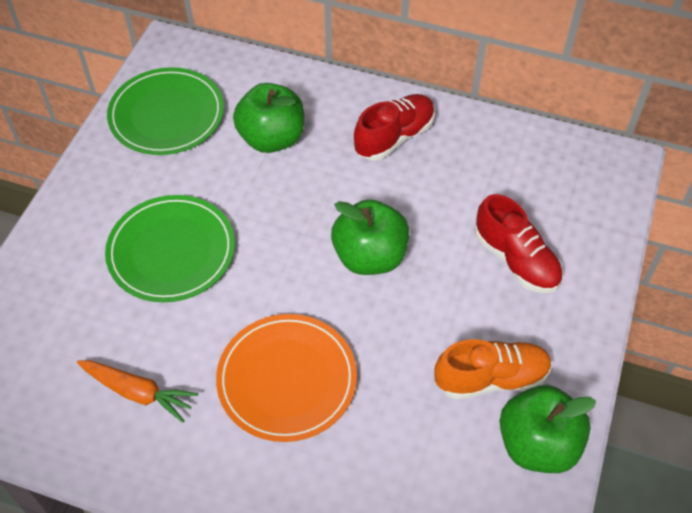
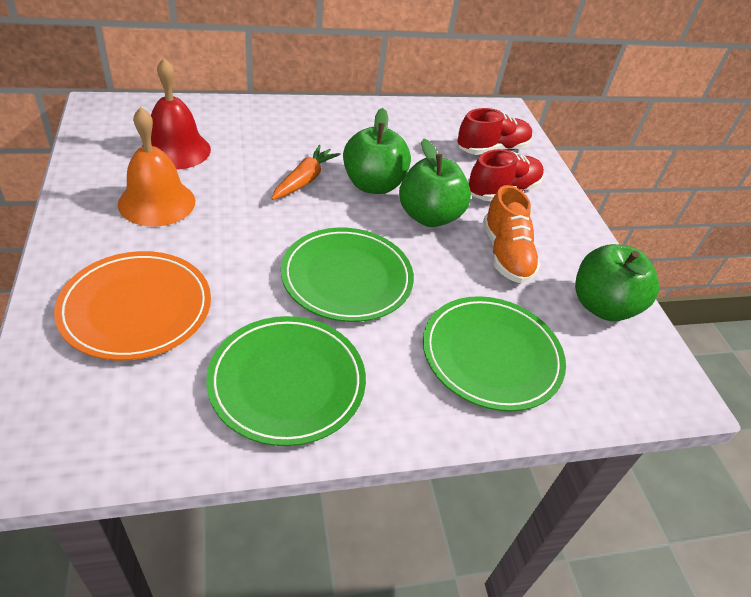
green plate: [105,195,235,302] [107,67,224,155] = 2 -> [206,316,366,446] [281,228,414,322] [423,296,566,411] = 3
orange bell: none = 0 -> [118,107,196,227] = 1
red bell: none = 0 -> [142,58,211,169] = 1

